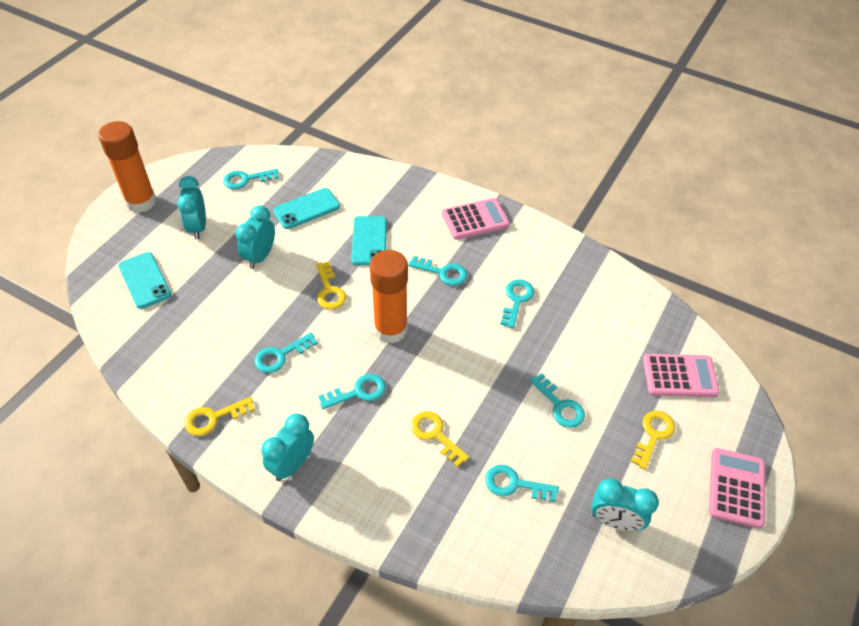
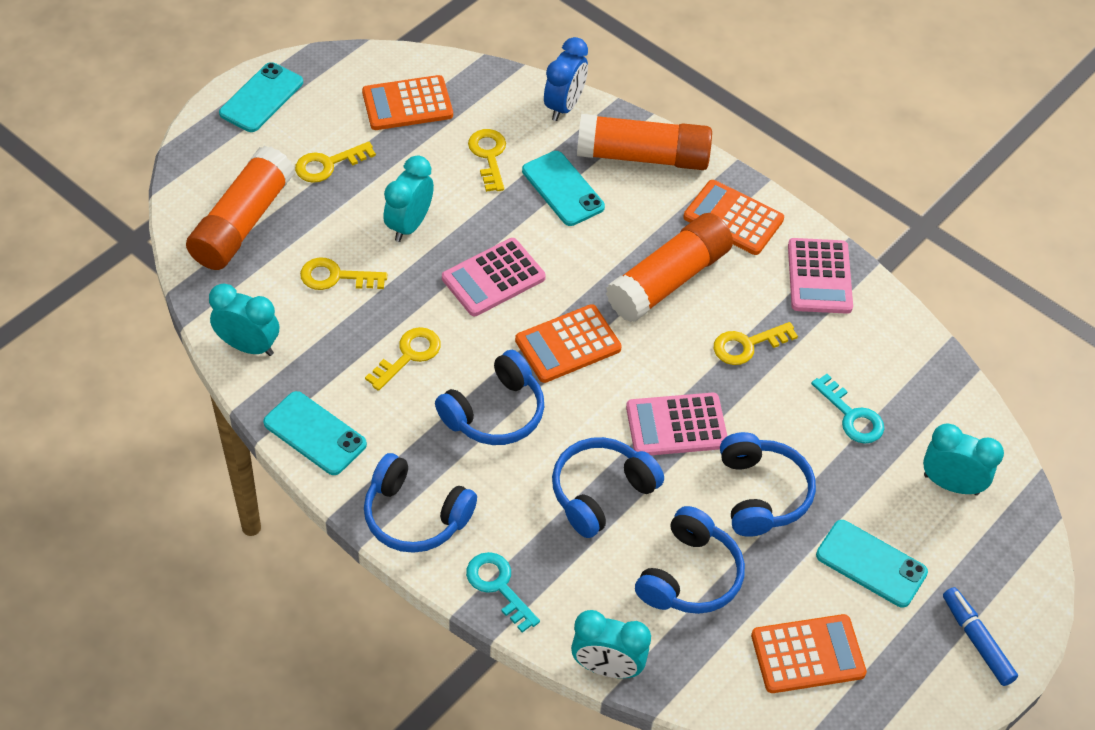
blue clock: none = 0 -> [544,37,588,121] = 1
blue headphones: none = 0 -> [364,453,477,553] [435,350,544,445] [552,437,664,538] [635,506,745,614] [720,432,816,537] = 5
blue marker: none = 0 -> [943,587,1018,686] = 1
orange calculator: none = 0 -> [362,75,453,130] [515,304,622,383] [683,180,784,255] [751,614,867,693] = 4
orange glue stick: [98,121,156,213] [370,250,408,344] = 2 -> [186,146,294,270] [577,114,712,170] [606,213,733,322] = 3
turquoise key: [223,169,279,189] [255,333,318,373] [319,374,386,409] [408,256,468,286] [485,465,559,502] [500,280,534,328] [530,373,585,428] = 7 -> [466,552,540,633] [811,374,884,444] = 2
turquoise phone: [118,252,172,309] [273,188,340,229] [351,216,387,265] = 3 -> [219,62,303,132] [263,391,367,475] [522,151,605,226] [816,520,928,607] = 4
yellow key: [184,397,255,436] [316,262,346,310] [411,411,469,467] [631,411,675,470] = 4 -> [295,142,376,183] [300,258,388,290] [365,327,441,391] [468,129,506,192] [714,322,798,365] = 5

